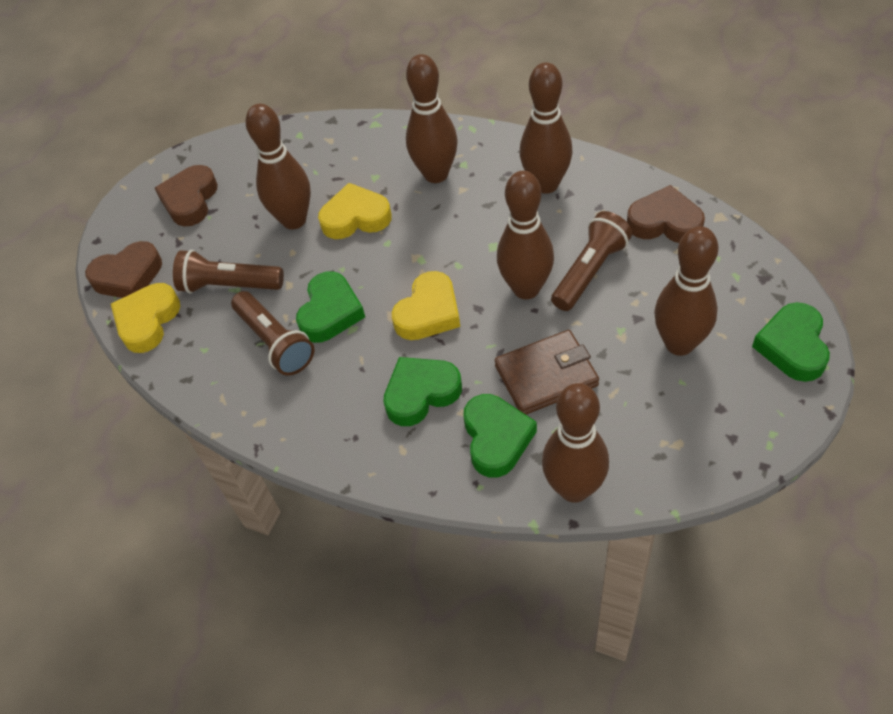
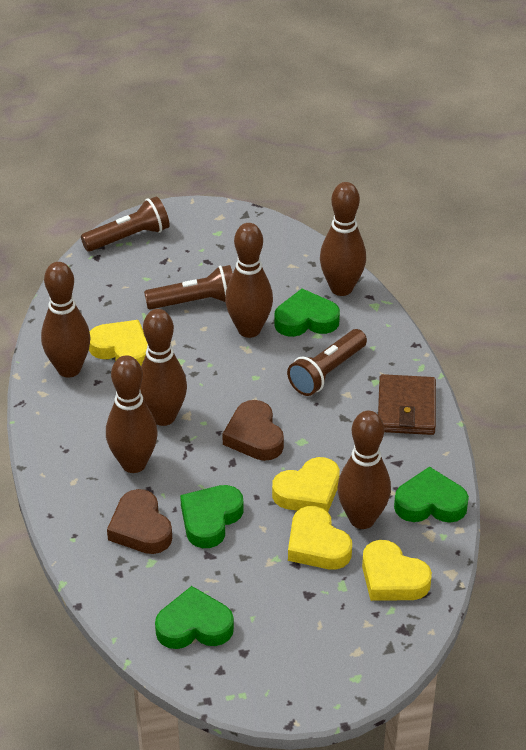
brown heart: [85,241,162,298] [155,165,218,227] [627,185,705,243] = 3 -> [107,489,172,554] [222,400,284,461] = 2
yellow heart: [111,283,180,353] [318,183,392,239] [392,271,460,340] = 3 -> [89,320,148,366] [272,457,340,512] [288,506,352,569] [362,540,432,601] = 4

